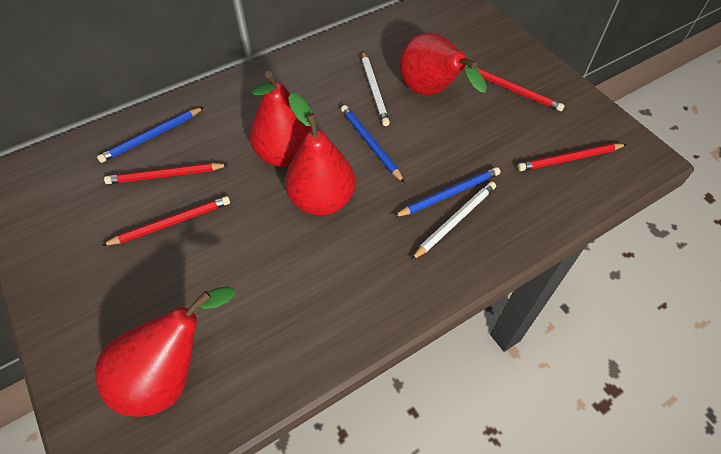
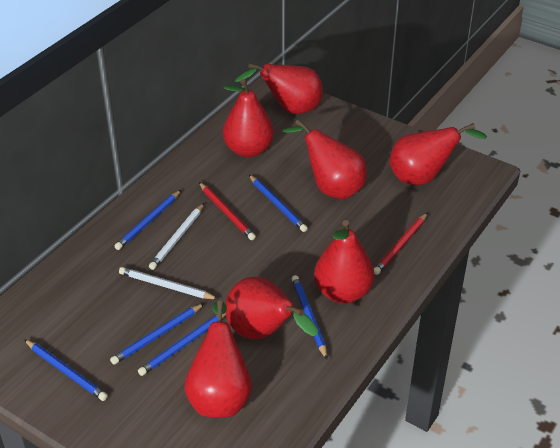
blue pencil: [97,107,204,163] [341,105,405,183] [393,167,501,217] = 3 -> [24,339,108,401] [110,303,205,365] [114,190,181,250] [138,313,226,376] [249,175,308,232] [292,275,327,359] = 6
red pear: [95,286,236,417] [250,71,312,167] [285,93,355,216] [400,32,487,95] = 4 -> [185,301,252,417] [223,79,274,157] [225,277,318,339] [235,63,323,114] [283,119,367,199] [314,220,374,303] [389,123,487,185] = 7
red pencil: [101,196,230,246] [104,163,228,184] [465,66,565,111] [517,143,627,171] = 4 -> [199,182,256,240] [374,213,428,275] = 2

